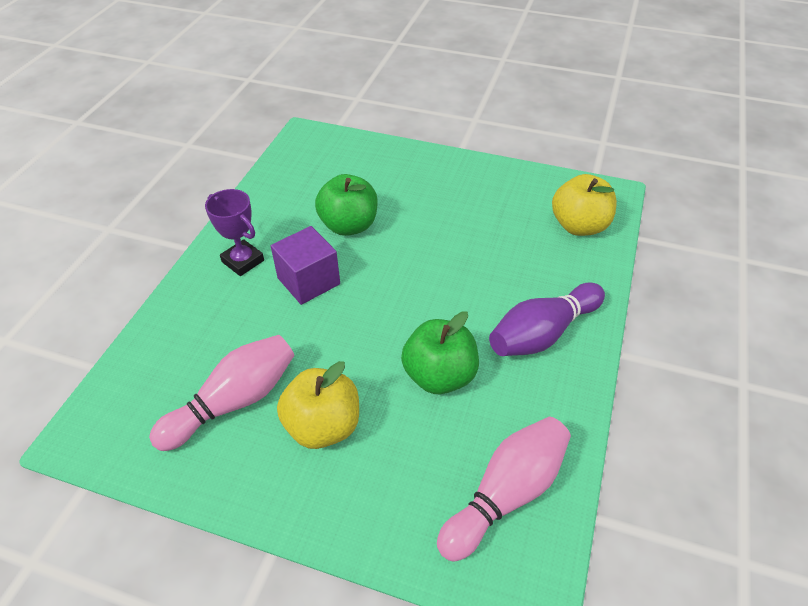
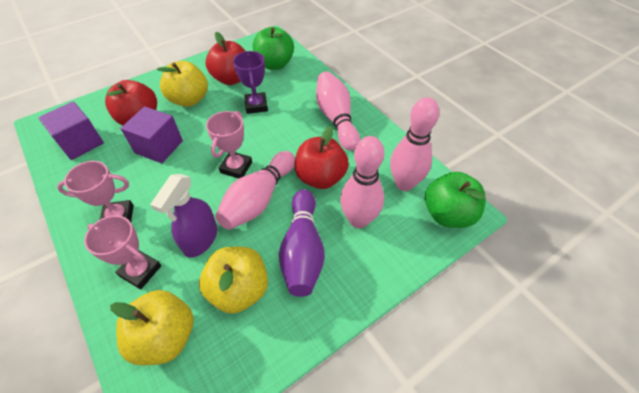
pink bowling pin: [149,335,294,451] [437,417,571,562] = 2 -> [215,151,295,230] [316,71,360,151] [340,136,384,228] [390,97,439,191] = 4
pink trophy: none = 0 -> [57,161,134,222] [84,215,161,289] [206,111,252,178] = 3
purple cube: [271,226,340,305] = 1 -> [38,101,104,160] [121,106,183,163] = 2
purple spray bottle: none = 0 -> [150,174,217,258] = 1
red apple: none = 0 -> [105,80,157,125] [205,32,246,85] [294,126,349,189] = 3
yellow apple: [277,361,359,449] [552,174,617,236] = 2 -> [110,290,193,365] [157,61,208,107] [199,247,268,314] = 3

